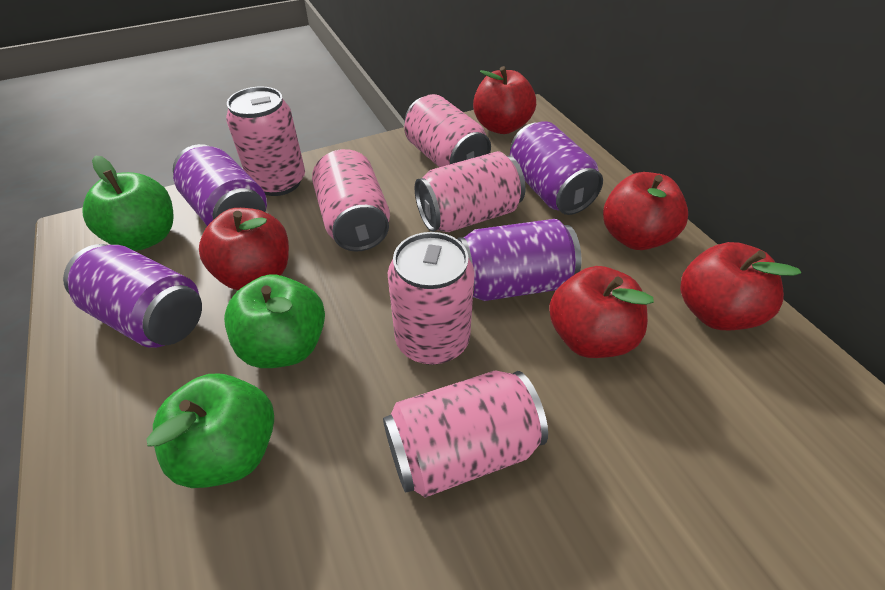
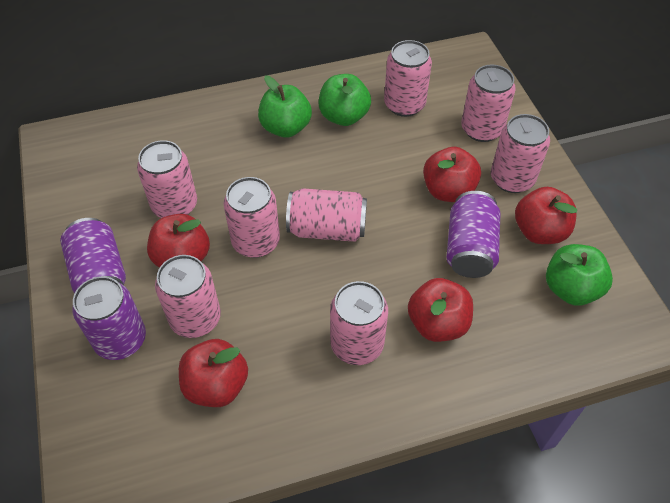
pink can: [226,86,305,196] [312,149,390,252] [383,370,548,498] [388,232,475,365] [404,94,491,167] [415,151,525,232] = 6 -> [137,140,197,218] [155,255,221,338] [223,177,280,258] [286,188,367,242] [330,281,388,365] [384,40,432,117] [461,65,516,142] [491,114,550,193] = 8
purple can: [63,244,202,348] [173,144,267,226] [457,219,581,301] [510,121,603,215] = 4 -> [60,218,126,293] [72,276,146,360] [446,191,500,278] = 3

